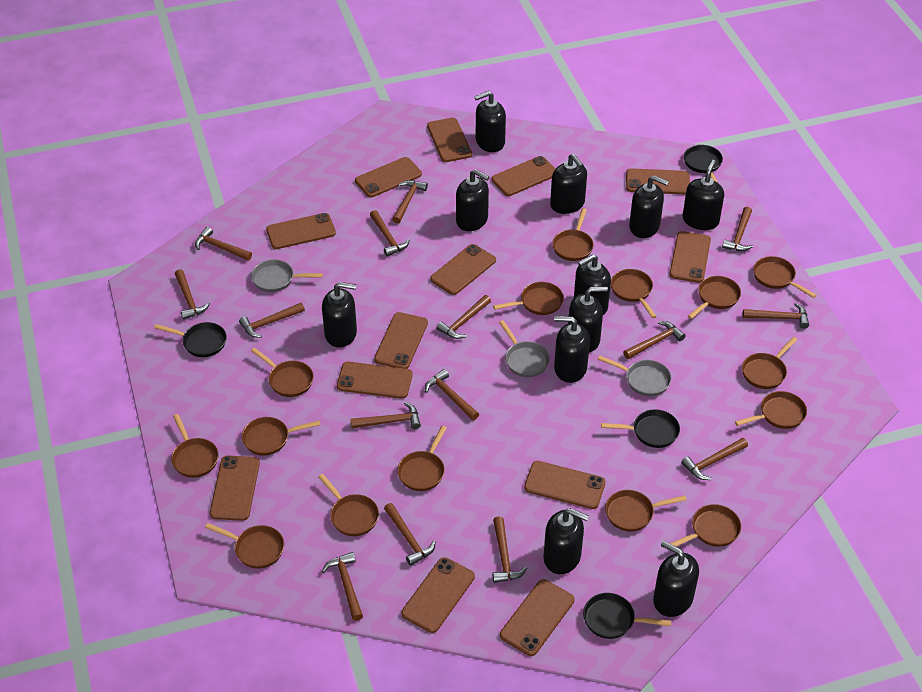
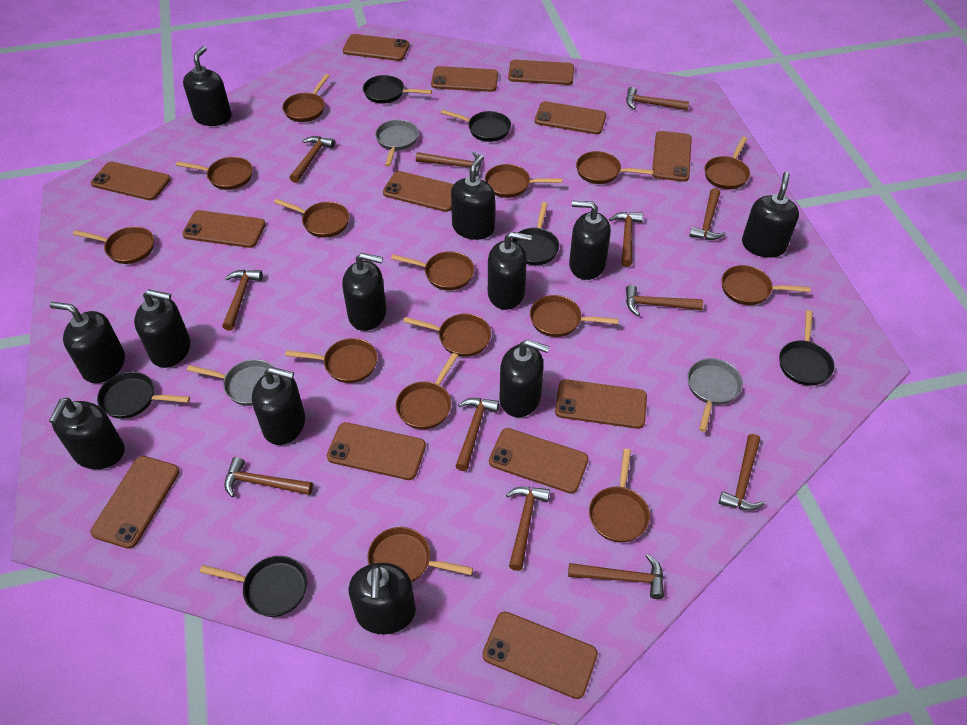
black pan: [154,322,227,357] [583,593,671,639] [601,409,680,448] [684,145,723,183] = 4 -> [97,371,190,419] [200,556,308,617] [363,75,432,104] [441,109,511,142] [512,202,559,265] [779,310,834,386] = 6
black soap dispenser: [322,282,357,347] [456,169,489,231] [474,91,506,152] [543,508,589,574] [550,154,587,214] [554,316,590,383] [568,286,608,352] [574,254,611,315] [629,175,669,238] [653,541,699,617] [682,160,724,230] = 11 -> [49,398,125,469] [50,302,125,383] [134,289,190,368] [183,46,231,126] [252,367,305,445] [342,253,387,331] [348,563,416,634] [451,155,495,240] [488,232,532,310] [500,339,550,417] [569,201,611,280] [742,172,799,258] = 12
brown hammer: [175,269,210,320] [195,227,252,261] [239,303,305,338] [322,552,363,621] [350,402,421,429] [370,210,410,257] [384,503,436,566] [392,180,428,223] [425,369,479,421] [436,295,491,339] [492,516,527,583] [623,321,685,359] [681,438,748,480] [722,207,753,251] [743,303,809,329] = 15 -> [222,270,263,331] [224,457,313,497] [290,136,335,183] [416,152,482,176] [455,398,499,471] [506,487,550,571] [568,554,664,599] [609,212,643,267] [626,87,689,110] [626,285,703,316] [689,188,725,240] [719,434,764,511] = 12

